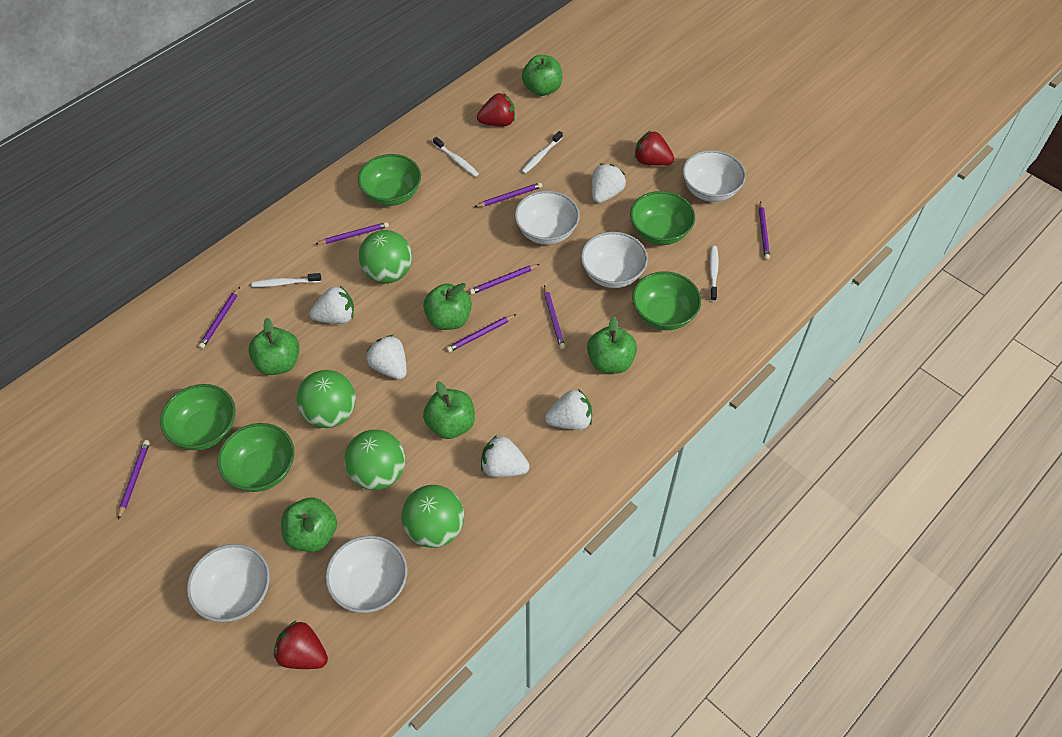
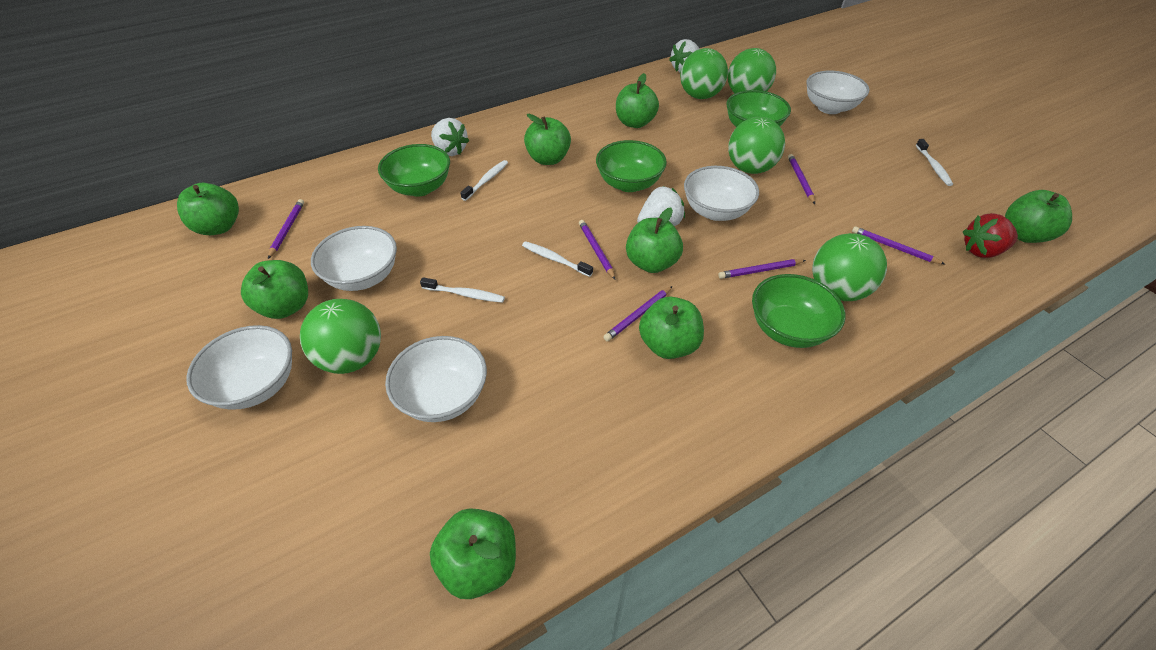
green apple: [249,318,300,375] [281,498,337,552] [423,283,472,330] [423,381,475,439] [522,55,562,96] [587,317,637,374] = 6 -> [177,183,239,235] [241,260,308,319] [430,508,516,599] [524,114,571,165] [616,73,659,128] [626,208,683,273] [639,297,704,359] [1005,190,1072,243] = 8
green ball: [296,370,356,428] [344,430,405,490] [358,230,412,283] [401,485,464,548] = 4 -> [300,299,381,374] [680,48,728,99] [728,48,776,93] [728,117,785,174] [812,233,887,301] = 5
green bowl: [160,384,236,450] [218,423,294,492] [358,154,421,206] [630,191,695,245] [632,271,701,330] = 5 -> [378,144,450,197] [596,140,667,192] [726,90,791,127] [752,274,846,348] = 4
purple pencil: [118,440,150,520] [199,287,240,349] [316,222,389,244] [446,314,516,352] [469,264,540,295] [475,182,542,207] [544,285,565,349] [759,201,770,260] = 8 -> [268,199,304,259] [579,220,615,279] [604,286,673,341] [718,259,806,279] [788,154,815,204] [852,226,946,265] = 6
red strawberry: [274,621,328,669] [477,93,515,126] [635,131,674,166] = 3 -> [963,213,1018,258] = 1
white strawberry: [310,286,354,324] [366,335,407,379] [481,435,530,477] [545,389,592,430] [592,164,626,203] = 5 -> [431,118,469,156] [637,186,685,226] [669,39,699,73] = 3

